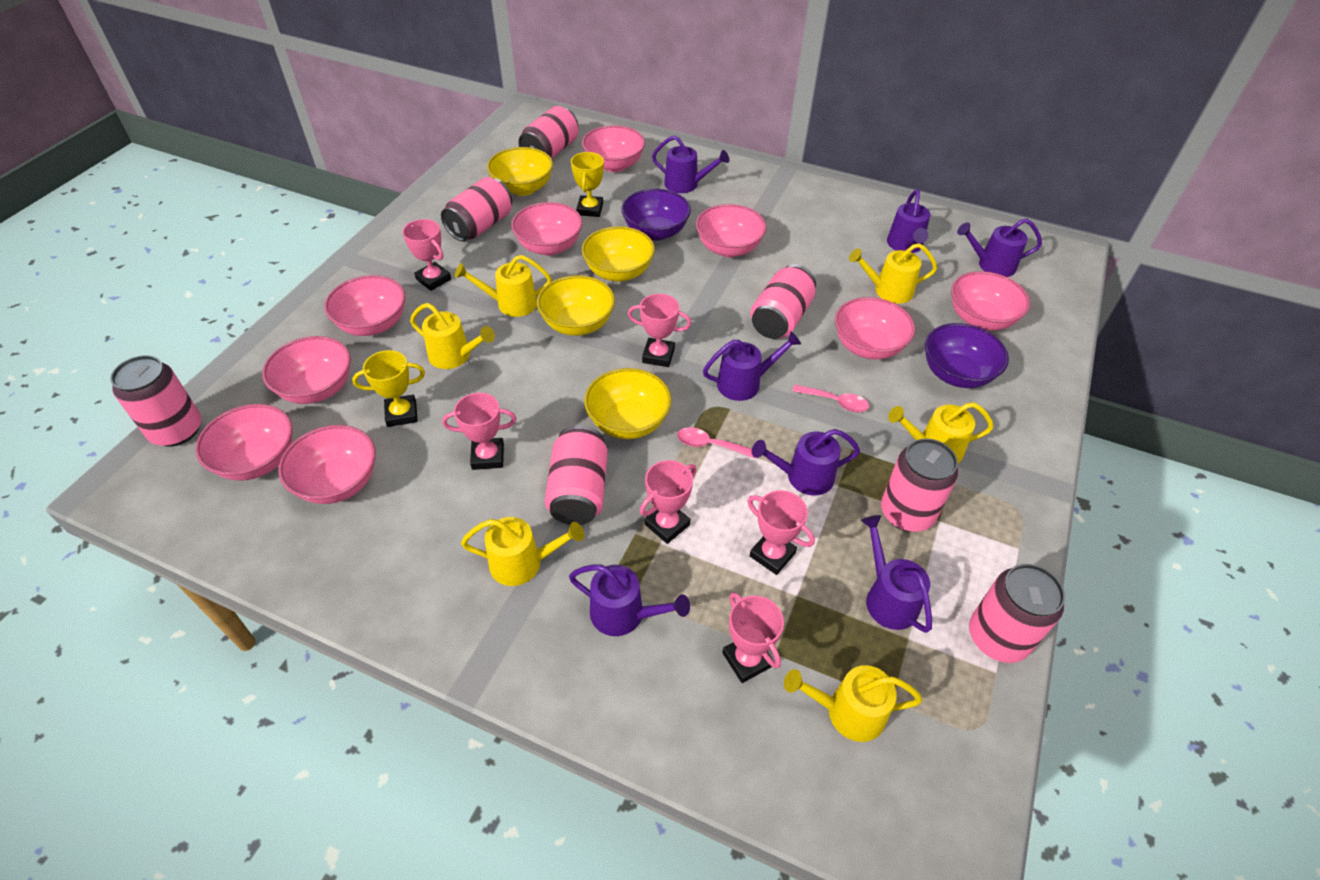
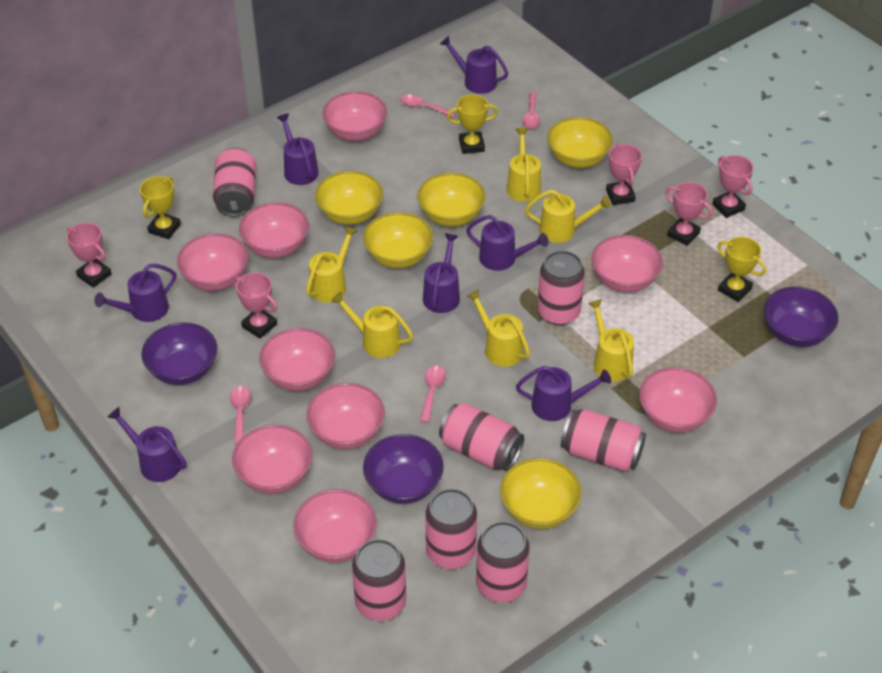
pink spoon: [677,427,755,458] [792,385,869,412] = 2 -> [230,386,251,445] [400,94,456,117] [420,366,446,423] [523,92,540,129] = 4
pink trophy: [402,219,451,291] [442,393,517,470] [628,294,691,367] [640,460,697,544] [722,592,784,683] [747,490,815,575] = 6 -> [67,223,112,288] [234,272,277,339] [606,143,642,205] [665,182,713,246] [712,155,753,218] = 5
purple bowl: [621,189,691,241] [925,323,1009,388] = 2 -> [141,322,217,385] [363,434,444,504] [764,287,838,347] = 3
yellow bowl: [487,147,553,196] [537,275,615,336] [582,226,655,282] [584,368,672,439] = 4 -> [315,171,383,225] [363,212,433,268] [417,173,486,226] [500,458,582,529] [547,117,613,168] = 5
yellow trophy: [352,350,425,427] [571,152,604,217] = 2 -> [140,176,181,239] [447,94,498,154] [717,237,766,302] = 3

